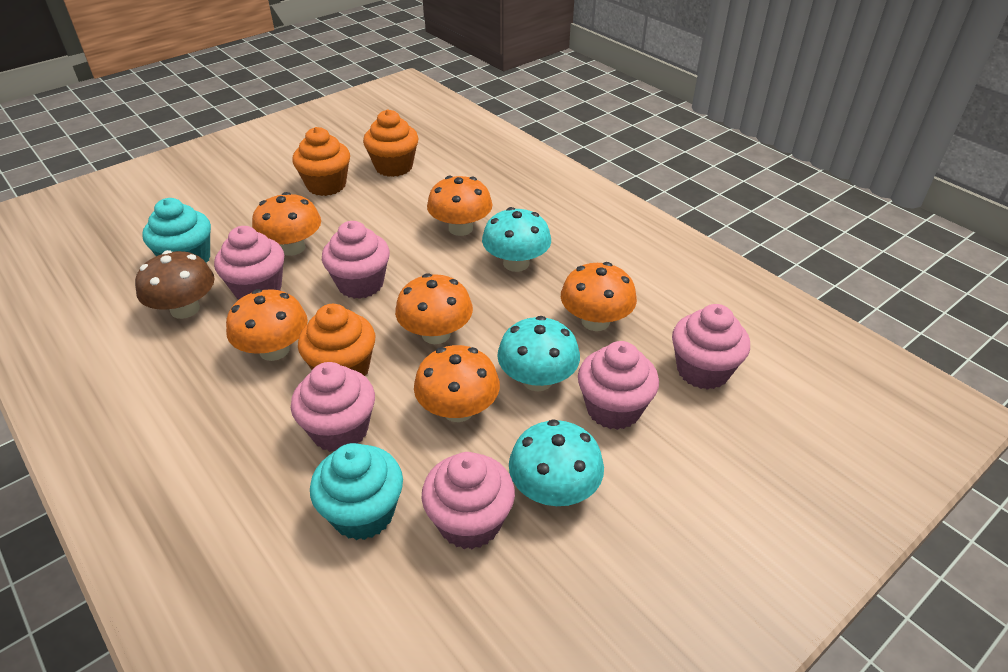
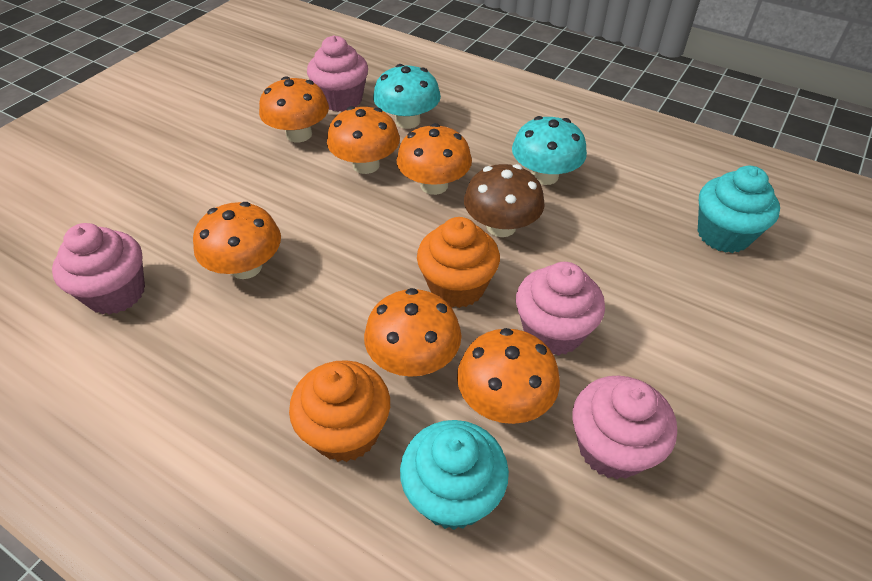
orange cupcake: [292,127,350,196] [298,304,375,376] [363,110,418,177] = 3 -> [289,360,390,462] [417,217,500,308] = 2
pink cupcake: [214,226,284,299] [291,362,375,452] [322,221,390,299] [421,452,515,549] [578,341,659,430] [672,304,750,390] = 6 -> [52,223,145,315] [307,35,368,112] [516,262,605,356] [573,376,677,479] = 4
turquoise mushroom: [482,207,551,272] [497,316,580,391] [509,419,604,506] = 3 -> [373,64,441,129] [512,116,587,185] = 2

